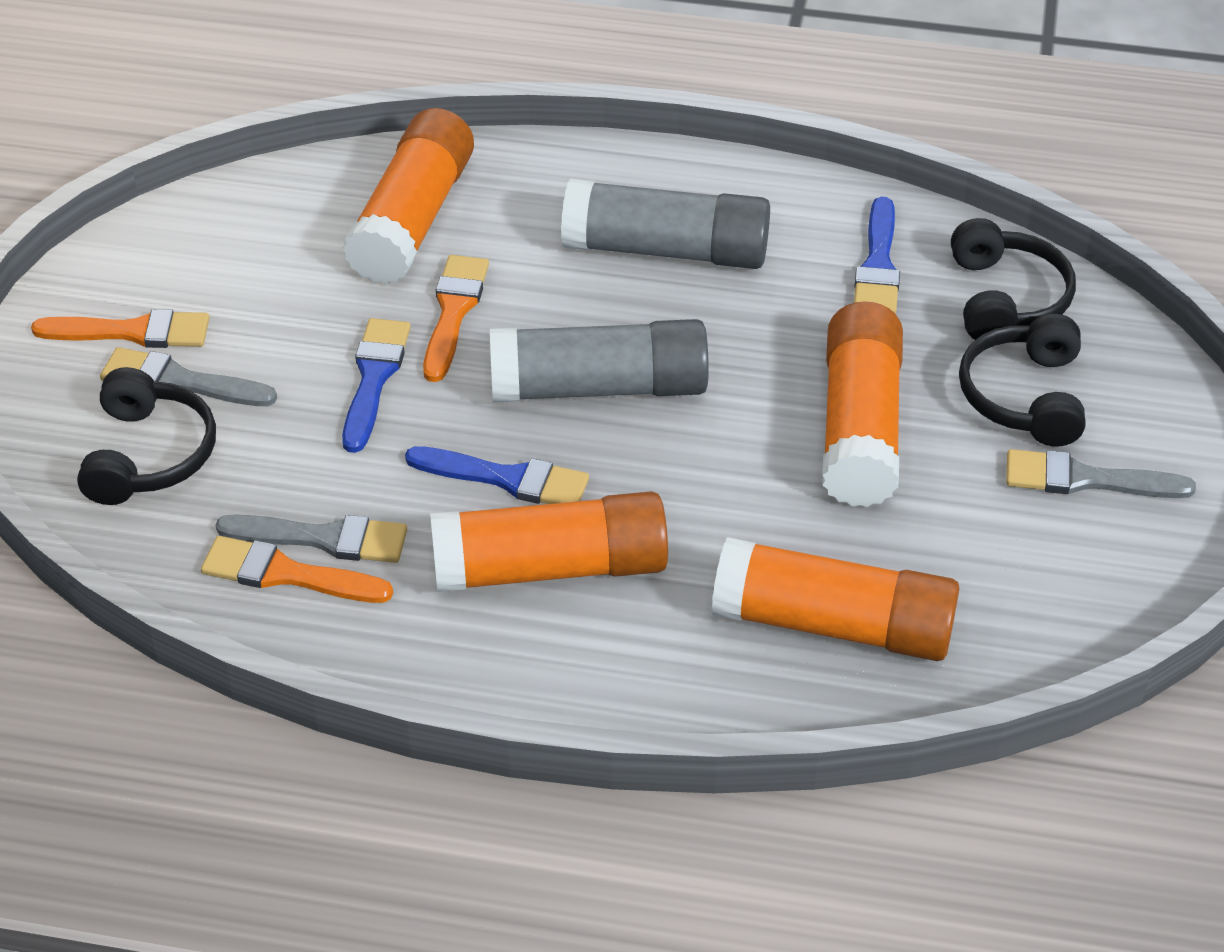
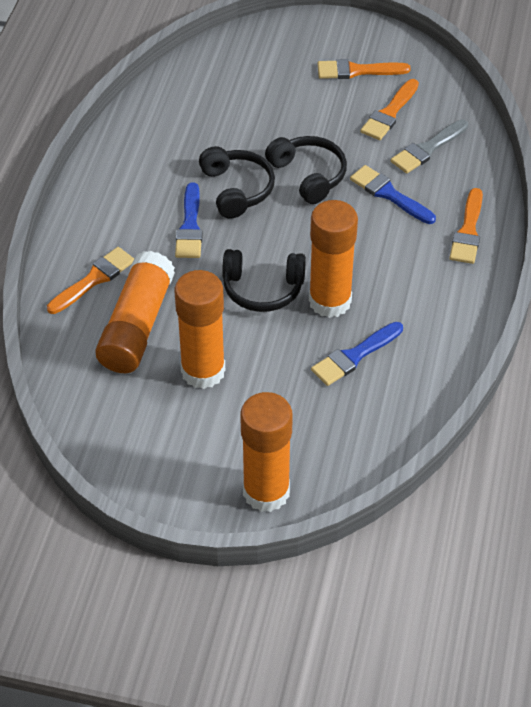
grey brush: [100,347,277,406] [215,514,407,563] [1006,449,1196,498] = 3 -> [391,119,468,173] = 1
grey glue stick: [490,319,709,402] [561,179,770,269] = 2 -> none = 0
orange brush: [31,309,209,348] [201,536,393,603] [423,255,489,382] = 3 -> [47,247,134,314] [318,59,411,79] [360,79,419,140] [449,188,483,264] = 4

